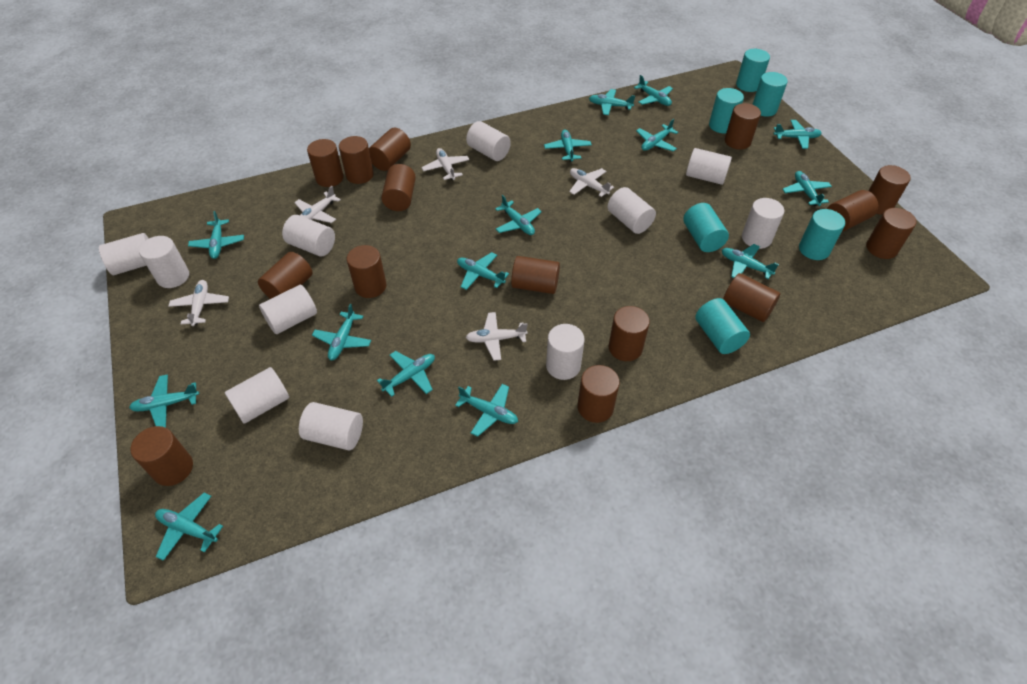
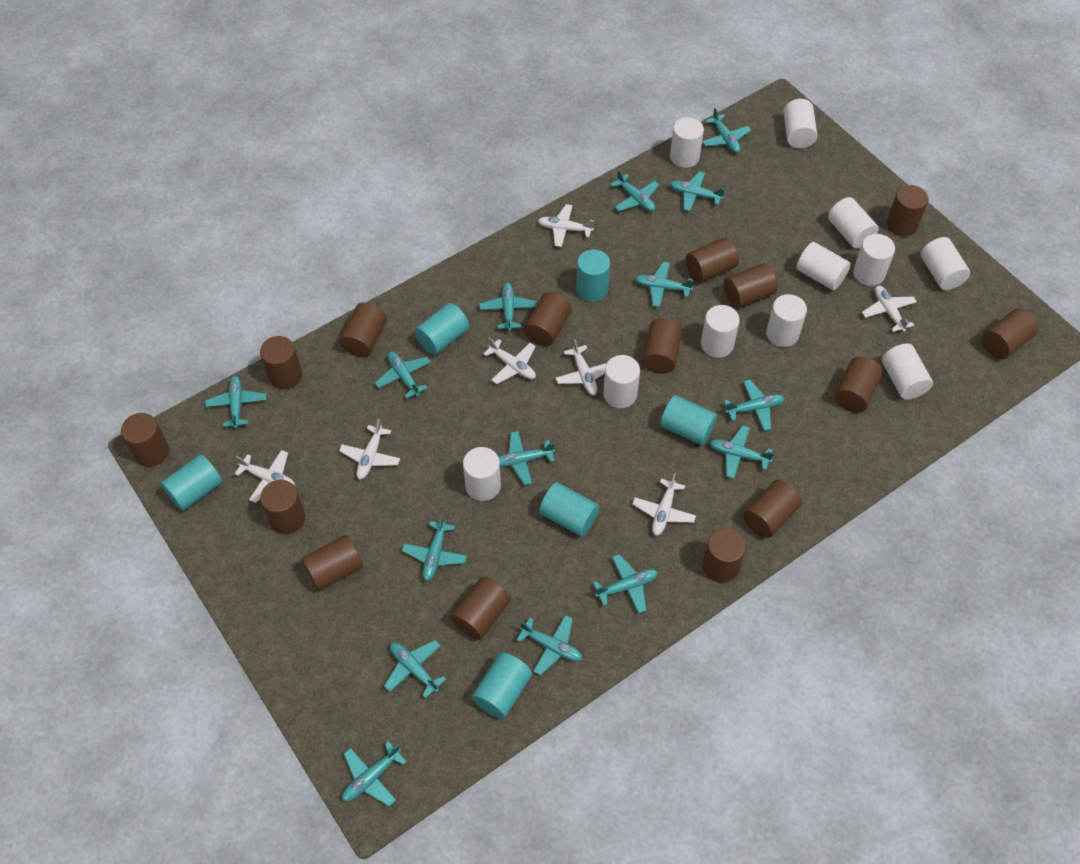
white plane: [169,280,229,326] [294,186,341,223] [422,148,470,180] [465,312,528,361] [569,168,614,197] = 5 -> [235,450,295,503] [339,419,400,480] [483,338,536,384] [538,204,594,247] [556,339,607,395] [633,473,696,536] [862,285,917,332] = 7

